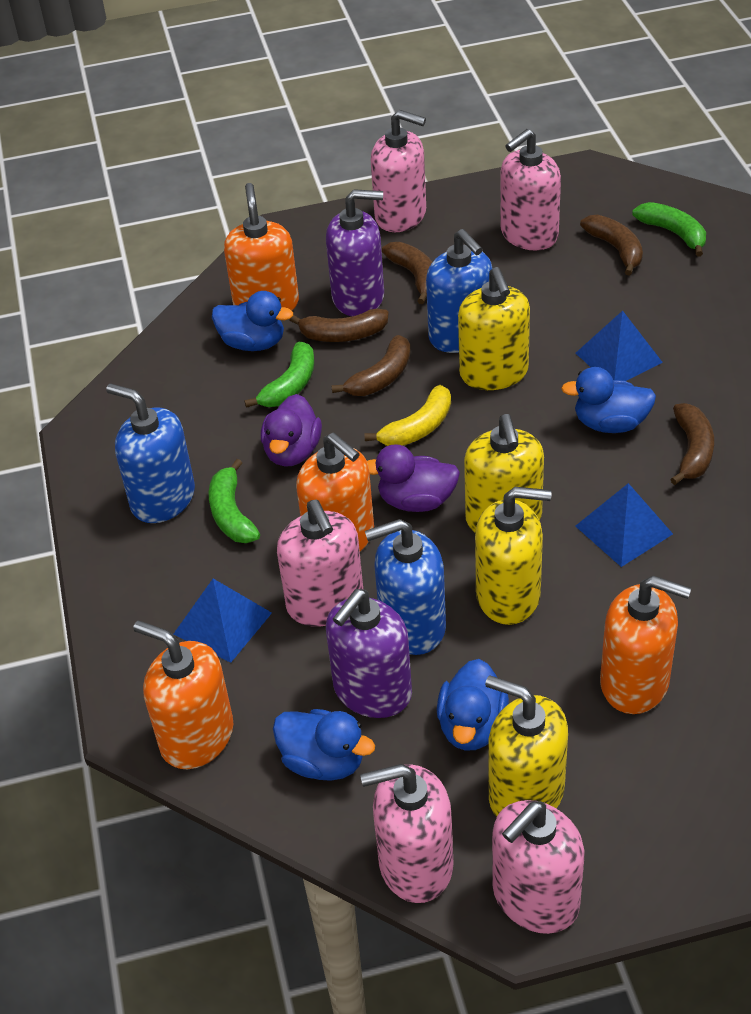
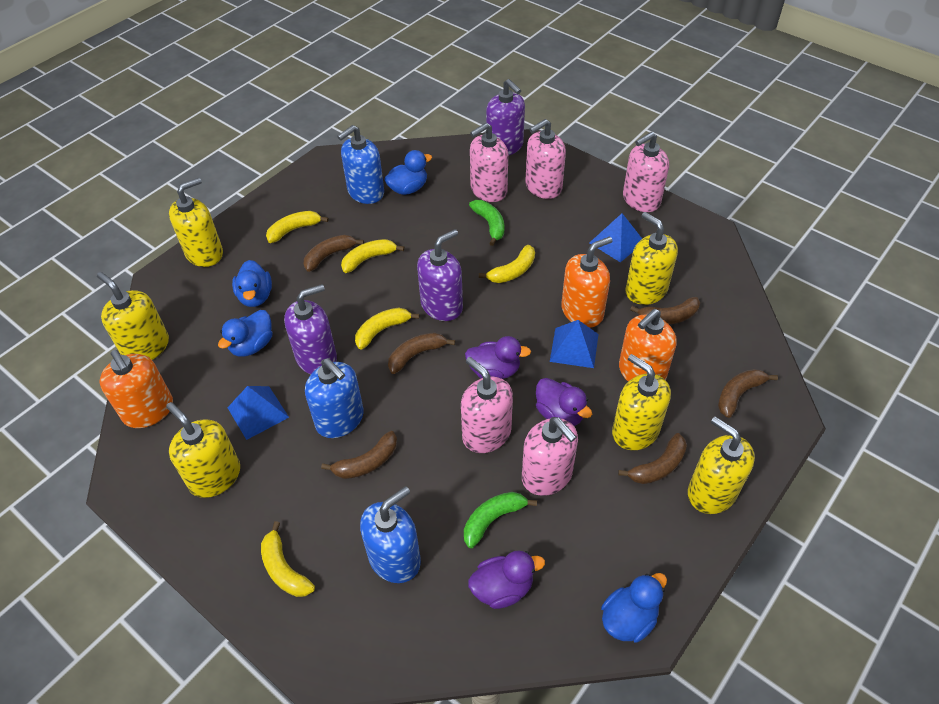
brown banana: [289,309,389,342] [331,335,411,396] [382,242,432,304] [580,215,643,276] [670,403,714,485] = 5 -> [304,235,364,272] [321,431,397,479] [388,332,455,374] [618,433,687,484] [630,297,700,325] [718,369,778,418] = 6
green banana: [209,459,260,543] [244,342,314,408] [632,202,706,257] = 3 -> [464,492,537,548] [469,200,505,246] = 2
orange soap dispenser: [133,621,233,769] [224,183,299,311] [296,432,374,551] [600,576,691,714] = 4 -> [99,350,173,428] [561,236,612,328] [619,309,677,381] = 3
purple duck: [261,394,322,467] [367,444,460,512] = 2 -> [465,336,531,379] [468,550,545,609] [536,378,592,426] = 3
purple soap dispenser: [326,189,384,316] [326,589,412,718] = 2 -> [284,284,337,374] [417,229,463,321] [486,79,525,155] = 3
yellow banana: [365,385,451,446] = 1 -> [261,521,315,597] [266,211,328,243] [341,239,404,273] [355,308,419,350] [479,245,535,283] = 5
yellow soap dispenser: [458,267,530,390] [464,414,544,532] [475,487,552,625] [485,675,568,817] = 4 -> [97,272,169,360] [166,402,240,498] [169,178,223,267] [612,354,671,451] [625,212,678,305] [688,417,755,514] = 6

